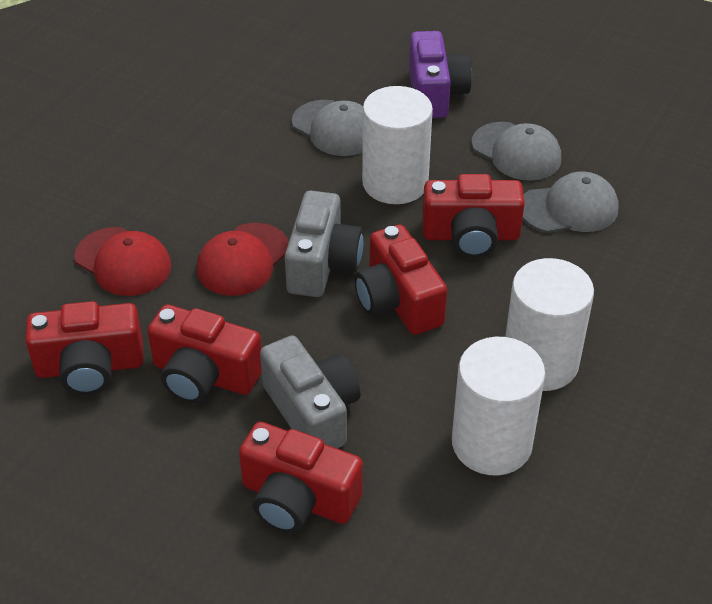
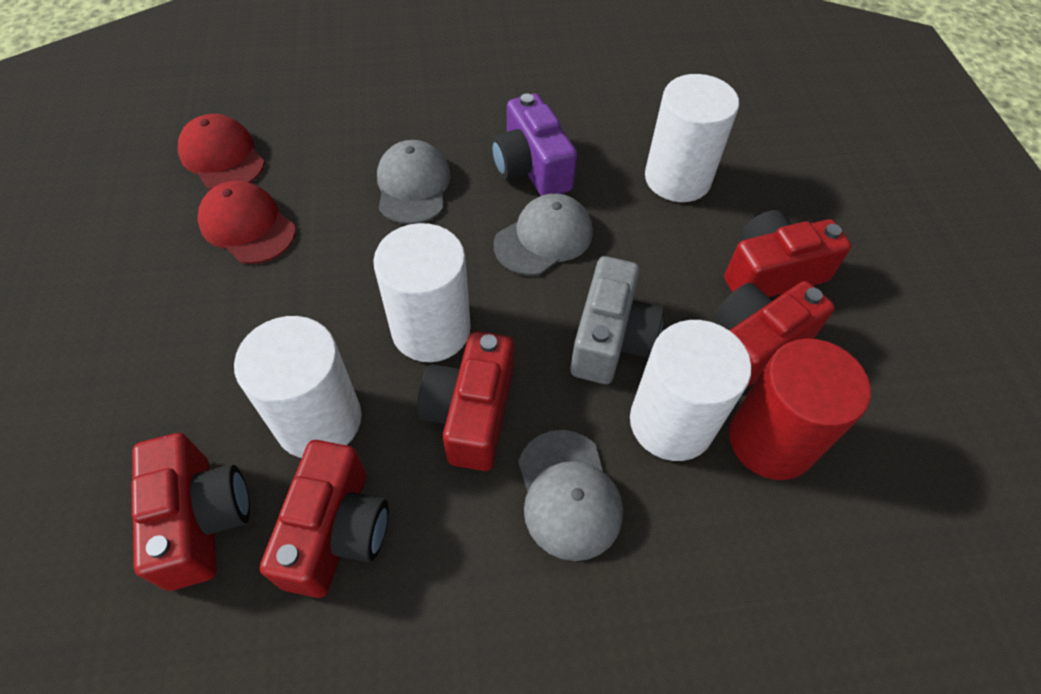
grey camera: [260,335,361,448] [285,191,363,297] = 2 -> [570,256,664,384] = 1
red cylinder: none = 0 -> [729,338,871,480] = 1
white cylinder: [362,86,433,204] [452,337,545,475] [505,258,594,391] = 3 -> [234,316,362,458] [373,223,471,362] [630,320,752,461] [645,74,739,202] = 4

